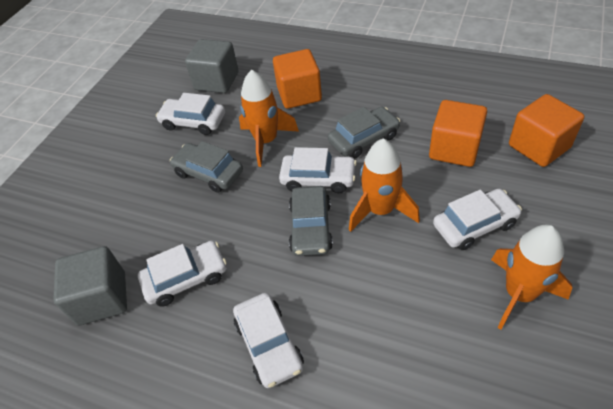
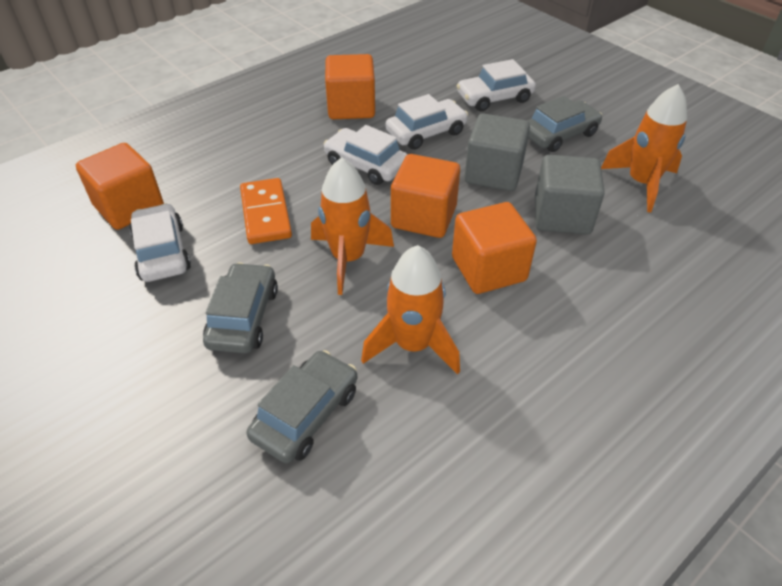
orange cube: [273,49,322,109] [429,100,487,167] [509,94,584,167] = 3 -> [76,143,164,230] [325,54,375,119] [391,154,460,238] [452,202,537,294] = 4
orange domino: none = 0 -> [240,178,292,244] = 1
white car: [138,241,227,307] [156,93,225,135] [233,293,304,388] [279,147,357,193] [433,189,522,250] = 5 -> [129,203,191,282] [324,125,408,185] [386,94,468,150] [456,59,536,111] = 4

